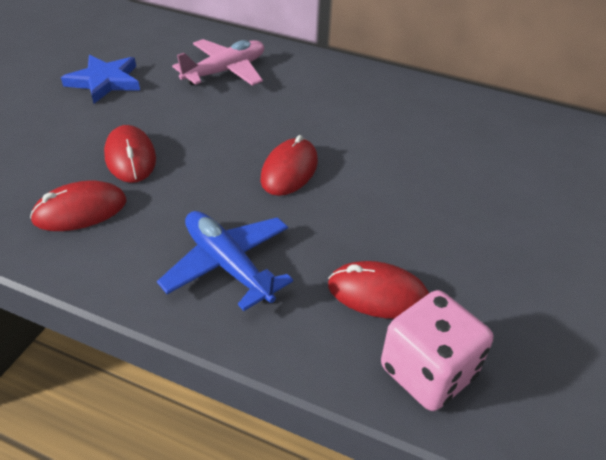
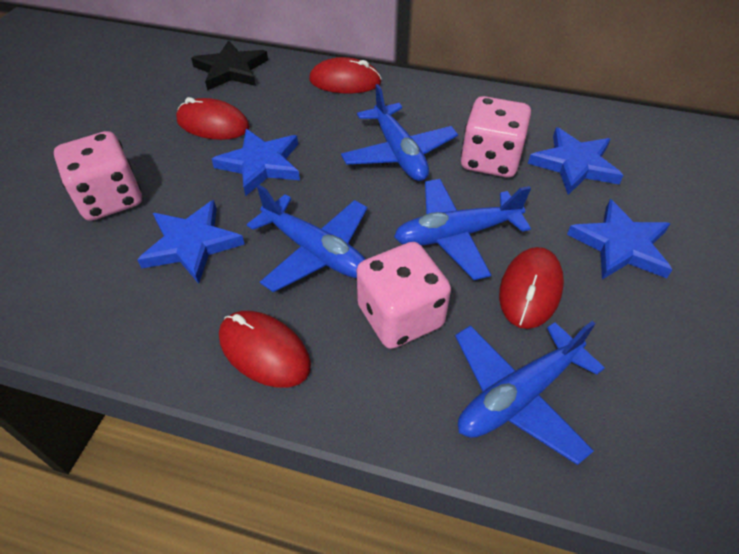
black star: none = 0 -> [191,40,268,91] = 1
blue plane: [157,211,293,311] = 1 -> [247,185,368,292] [341,84,458,181] [394,179,531,280] [455,321,605,465] = 4
blue star: [61,55,140,103] = 1 -> [137,200,245,284] [212,129,300,196] [528,127,624,195] [567,199,672,280] = 4
pink dice: [381,290,493,411] = 1 -> [54,131,142,221] [357,242,451,349] [461,96,531,178] = 3
pink plane: [172,39,264,86] = 1 -> none = 0

